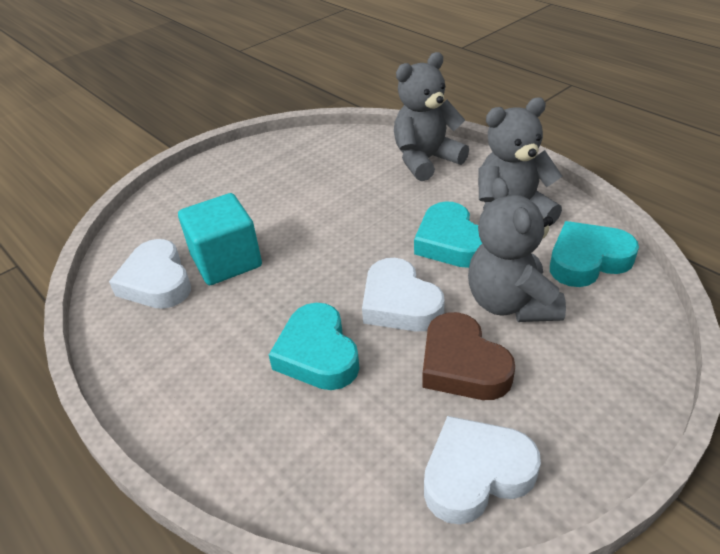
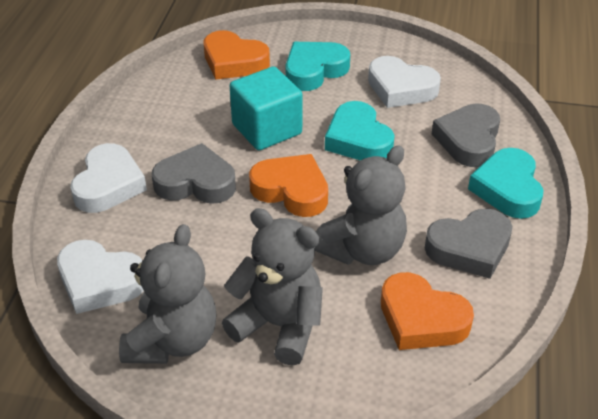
brown heart: [423,312,515,400] = 1 -> none = 0
grey heart: none = 0 -> [152,143,236,204] [425,209,512,279] [432,103,500,167] = 3
orange heart: none = 0 -> [204,30,270,80] [249,154,328,217] [381,272,474,350] = 3

